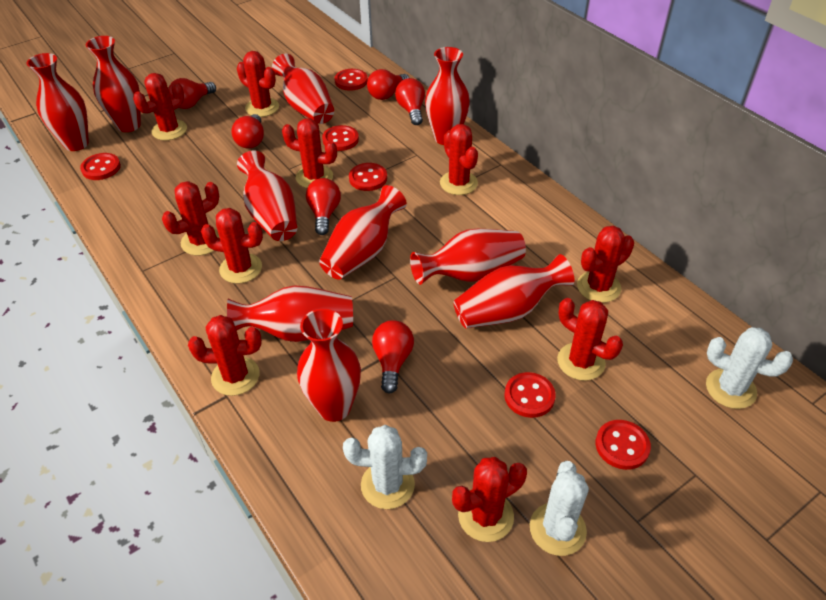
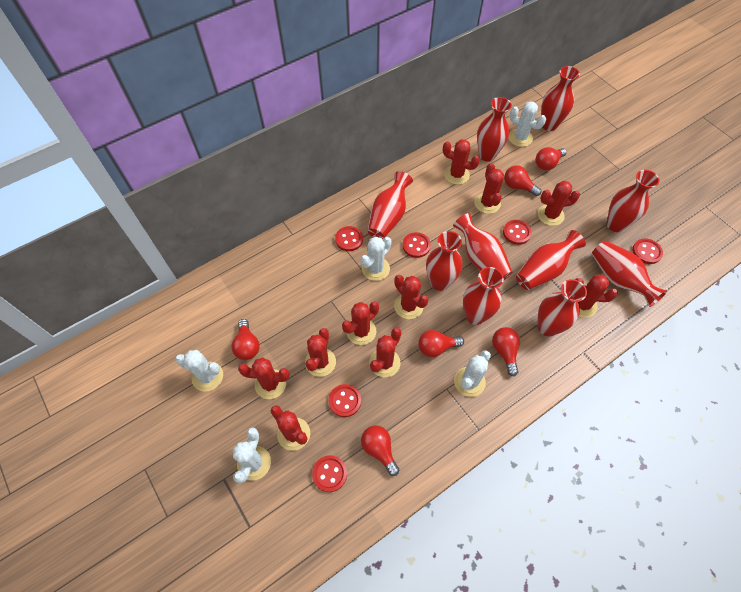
white cactus: [343,425,427,509] [530,461,589,556] [706,327,793,409] = 3 -> [175,350,223,392] [233,427,271,483] [360,237,392,281] [454,351,491,397] [509,101,546,147] = 5

